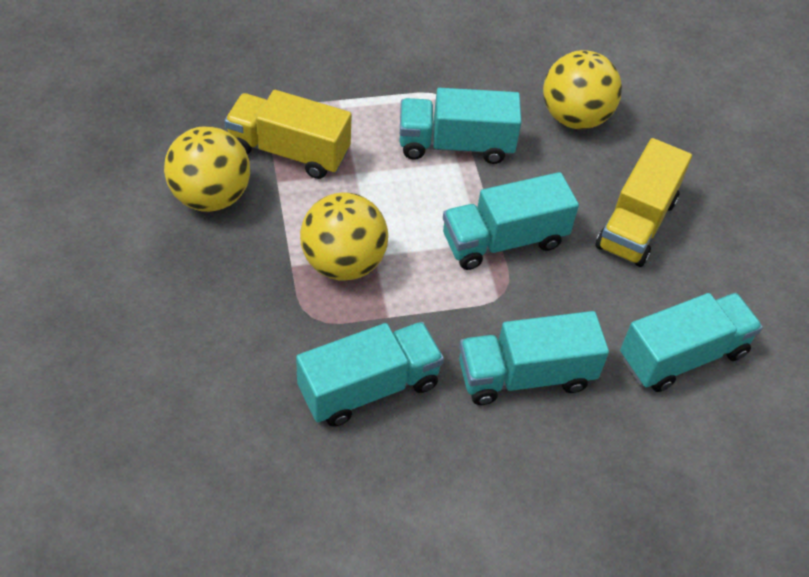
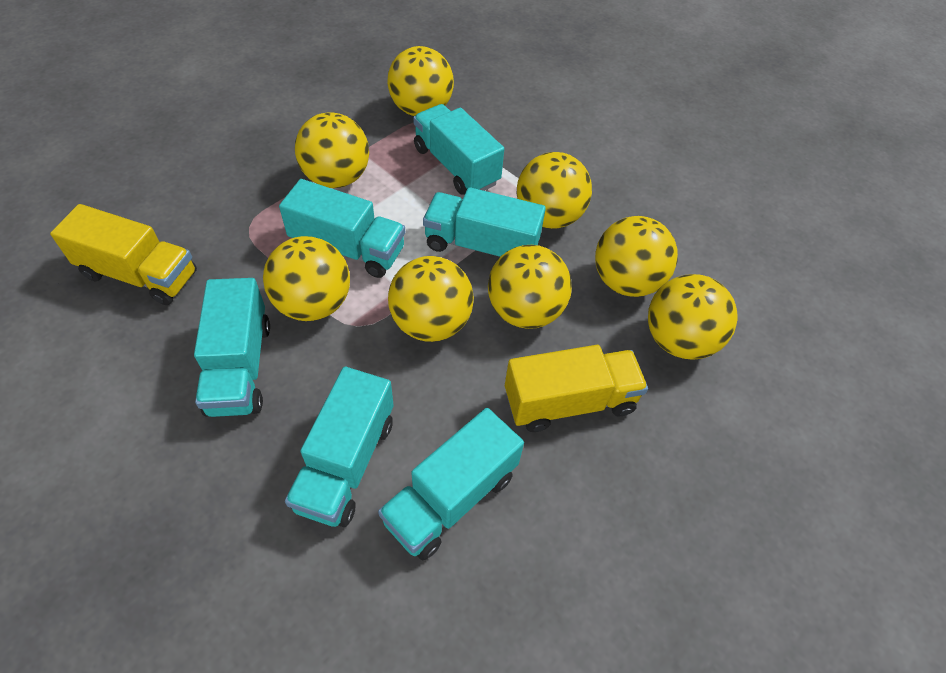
turquoise truck: [296,322,444,427] [400,88,521,164] [443,172,579,270] [459,311,609,405] [620,293,763,392] = 5 -> [194,278,270,417] [279,179,405,278] [285,367,394,527] [378,408,524,561] [413,104,504,194] [423,187,546,257] = 6
yellow ball: [164,126,250,212] [300,193,388,281] [543,50,622,129] = 3 -> [263,236,350,321] [295,112,369,188] [387,46,454,116] [388,256,474,342] [488,245,572,329] [517,152,592,229] [595,216,678,297] [648,274,738,360] = 8

